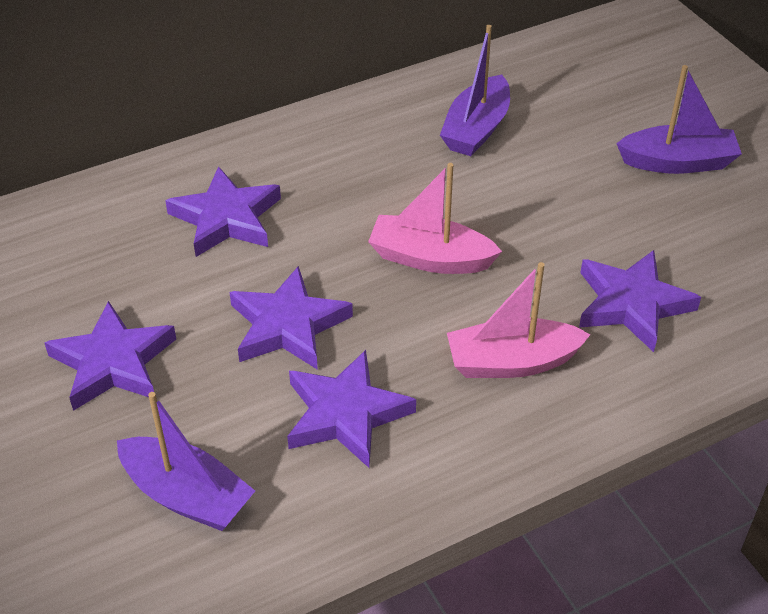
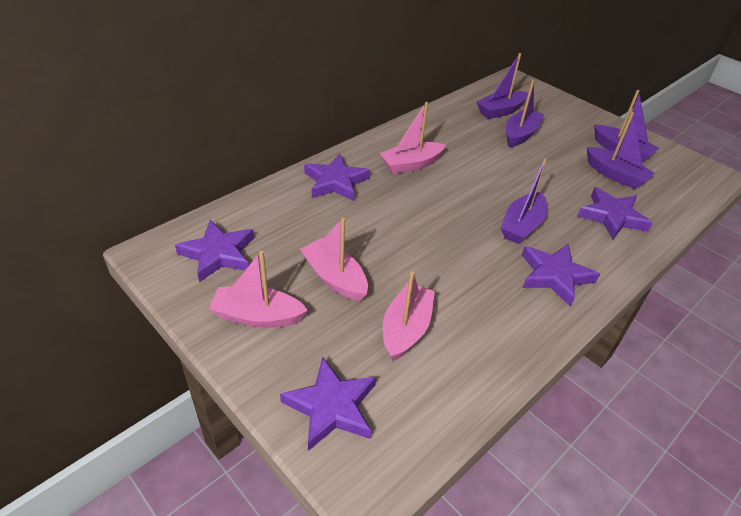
pink boat: [368,163,502,274] [447,262,591,378] = 2 -> [209,251,308,328] [300,218,368,301] [380,102,446,174] [383,271,435,361] = 4
purple boat: [117,392,255,531] [440,25,510,156] [616,65,742,174] = 3 -> [477,53,528,119] [501,158,547,244] [506,79,544,147] [587,112,655,189] [594,90,659,162] = 5

